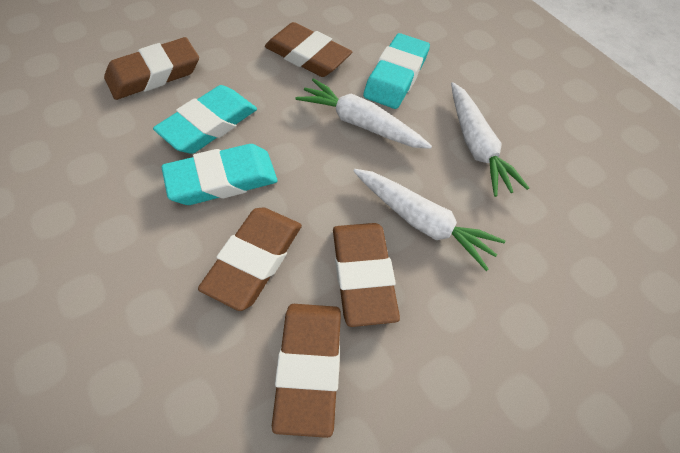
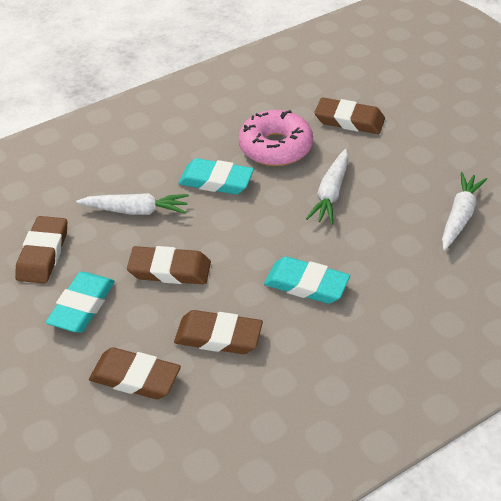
pink donut: none = 0 -> [239,110,313,166] = 1

